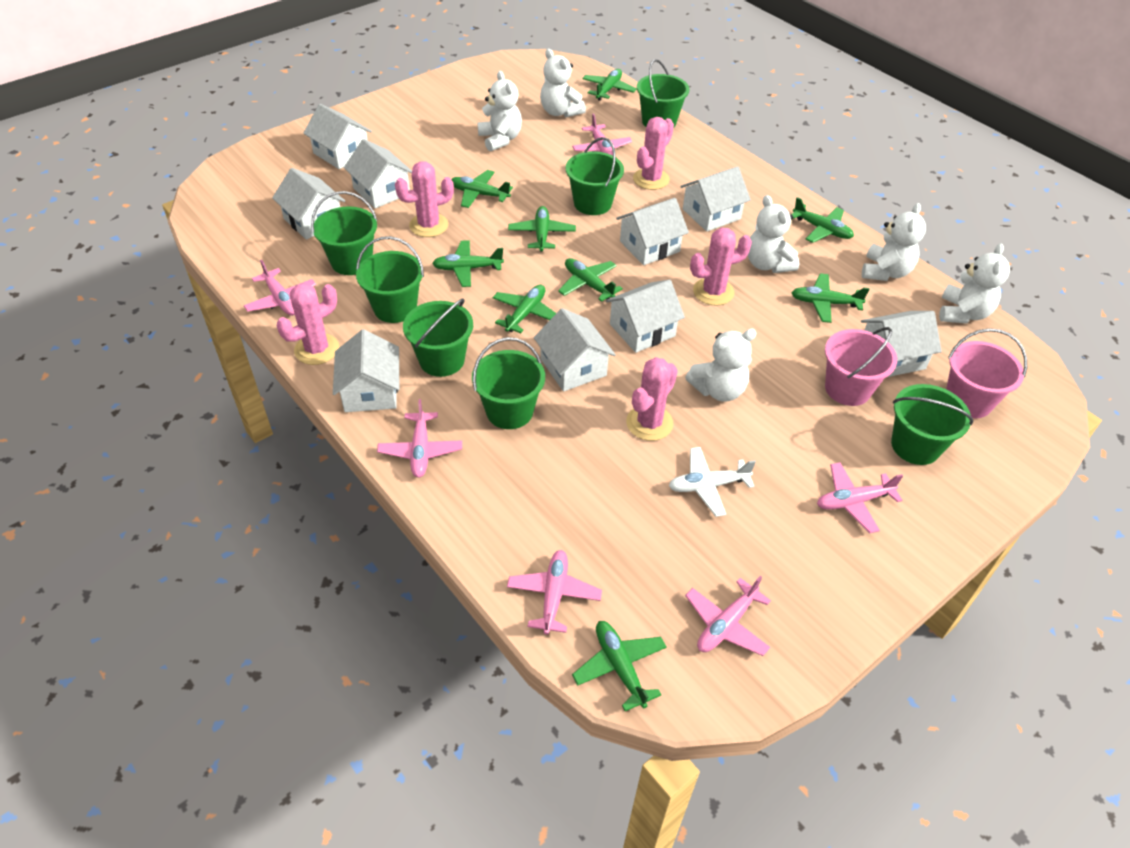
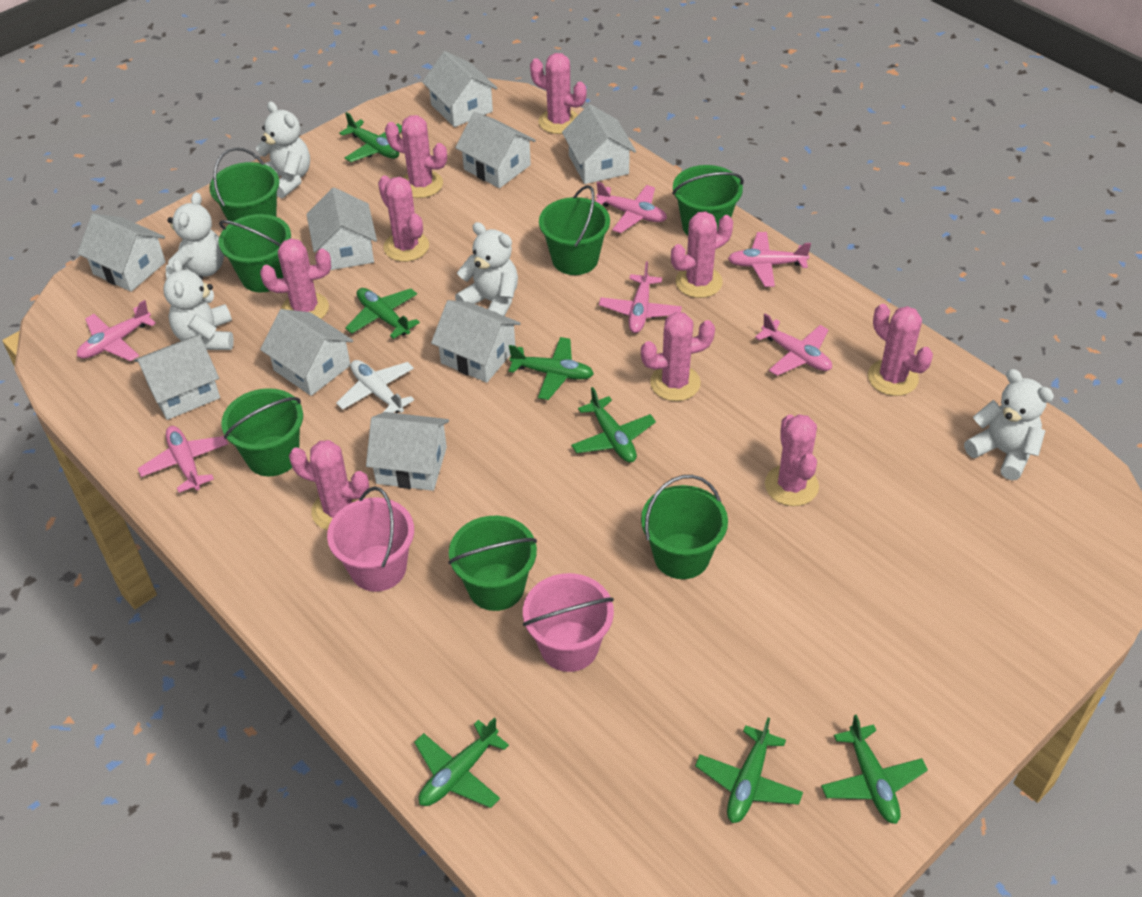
green plane: [432,240,504,287] [451,170,513,208] [493,285,556,333] [508,206,576,252] [558,258,623,302] [572,621,667,711] [582,69,637,101] [791,273,869,323] [792,197,854,243] = 9 -> [339,112,402,162] [345,288,420,339] [414,717,509,808] [509,337,594,400] [571,387,656,463] [695,718,803,823] [821,714,928,824] = 7
pink cactus: [277,283,340,365] [395,161,454,237] [626,357,678,441] [633,117,674,190] [690,228,752,306] = 5 -> [260,238,331,319] [289,440,369,531] [378,176,429,262] [385,115,447,198] [530,53,587,134] [641,312,715,401] [671,211,733,298] [765,414,819,506] [868,304,933,396] = 9
white teddy bear: [478,71,522,151] [540,49,586,117] [685,329,757,402] [748,195,799,273] [862,203,926,281] [939,243,1010,324] = 6 -> [163,259,234,350] [166,192,224,278] [256,101,310,198] [455,222,518,316] [964,369,1054,480] = 5

